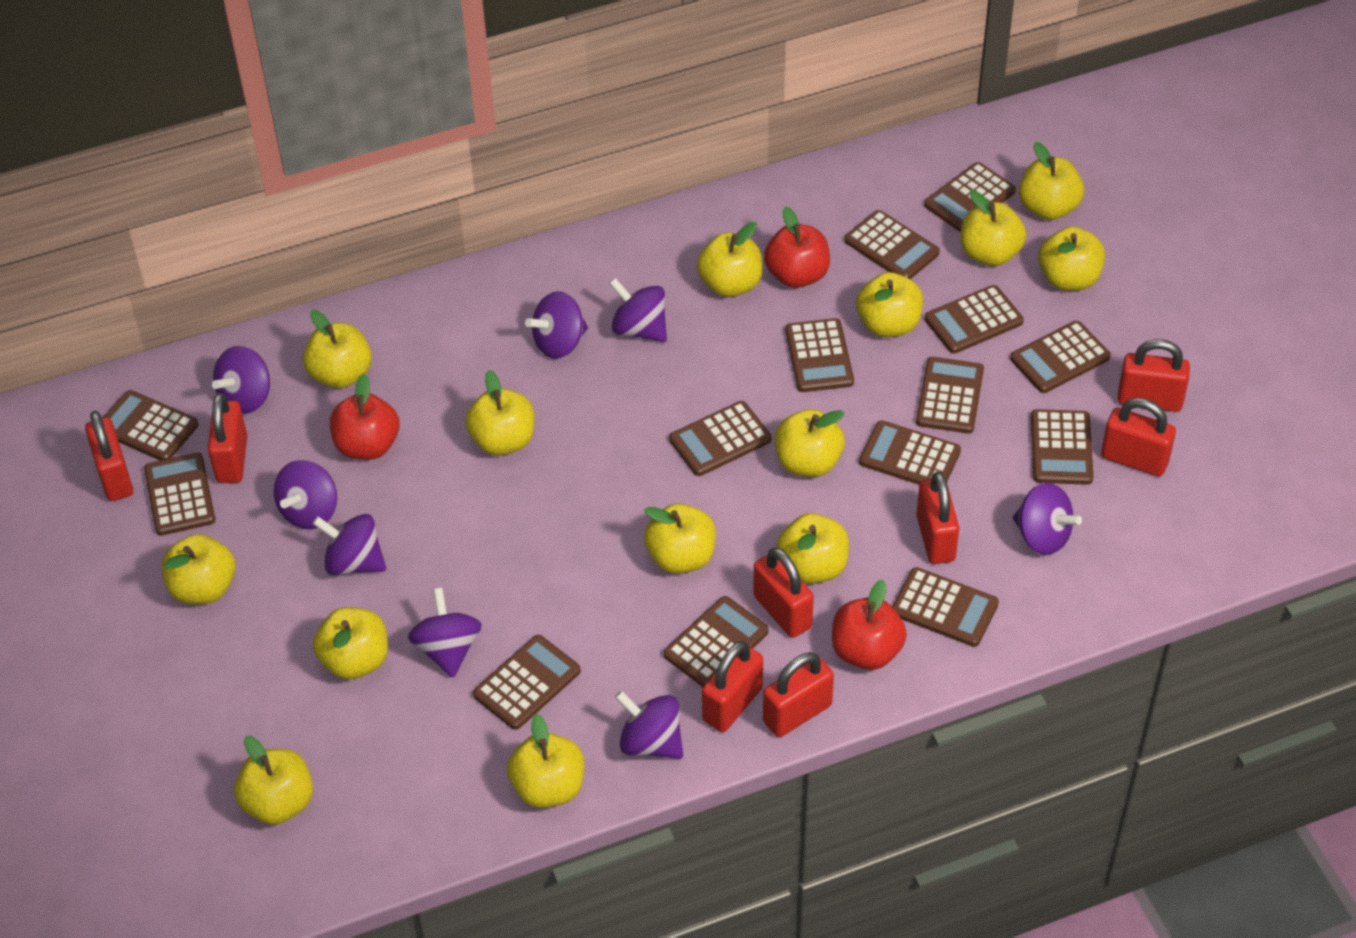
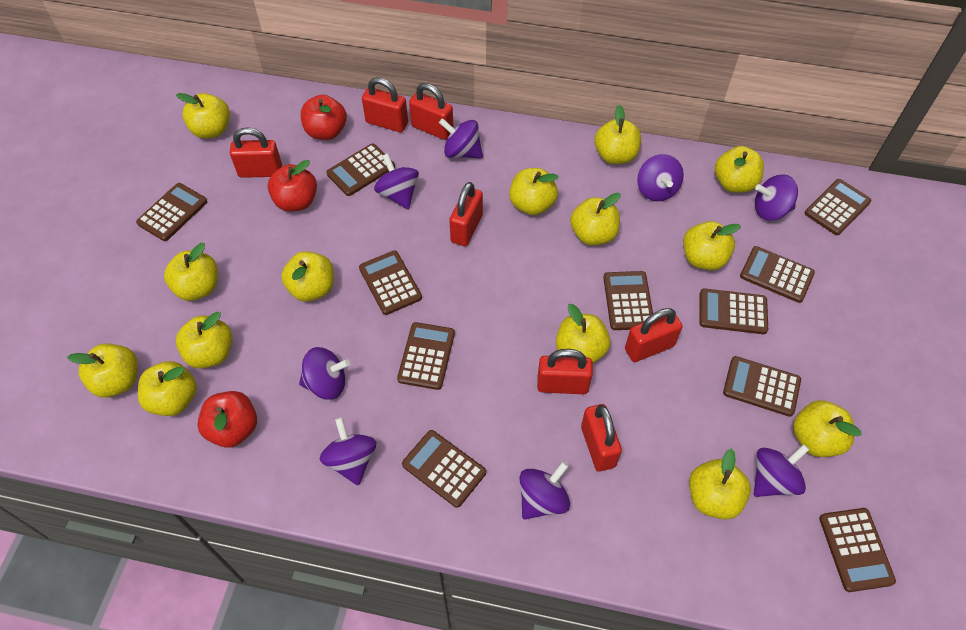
brown calculator: [103,390,199,460] [144,452,215,536] [473,635,581,730] [664,596,769,687] [669,401,771,476] [785,318,854,392] [845,210,940,279] [859,420,961,485] [892,567,999,647] [916,357,984,433] [924,162,1016,232] [925,285,1024,354] [1010,321,1111,393] [1031,409,1094,485] = 14 -> [136,183,207,241] [326,144,395,196] [359,251,422,315] [397,322,455,390] [402,430,486,508] [603,271,653,330] [699,288,768,334] [723,356,801,417] [740,246,815,303] [805,179,872,235] [819,508,896,592] = 11
red padlock: [85,411,133,501] [208,393,247,483] [702,641,763,732] [753,547,814,638] [763,652,834,737] [916,472,959,564] [1101,398,1176,476] [1117,339,1190,412] = 8 -> [230,127,282,178] [362,77,408,132] [409,83,454,140] [449,182,483,246] [537,349,593,394] [581,404,622,471] [625,308,683,362] = 7

